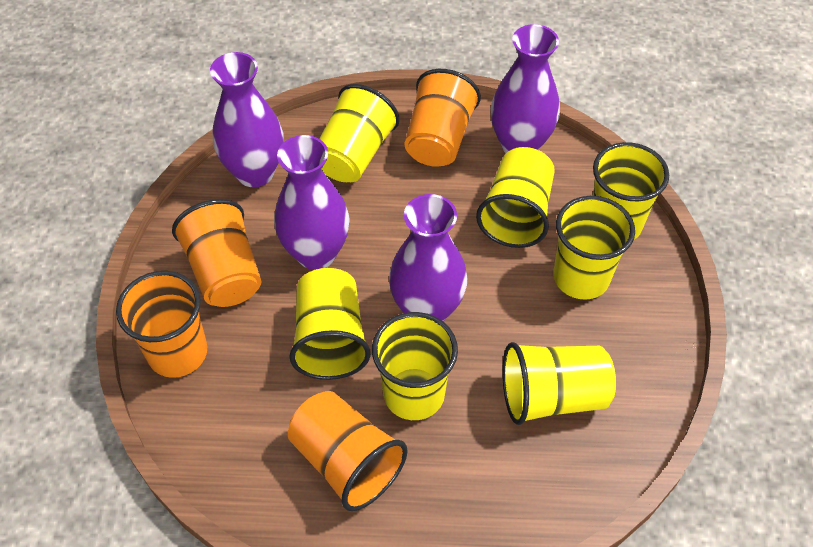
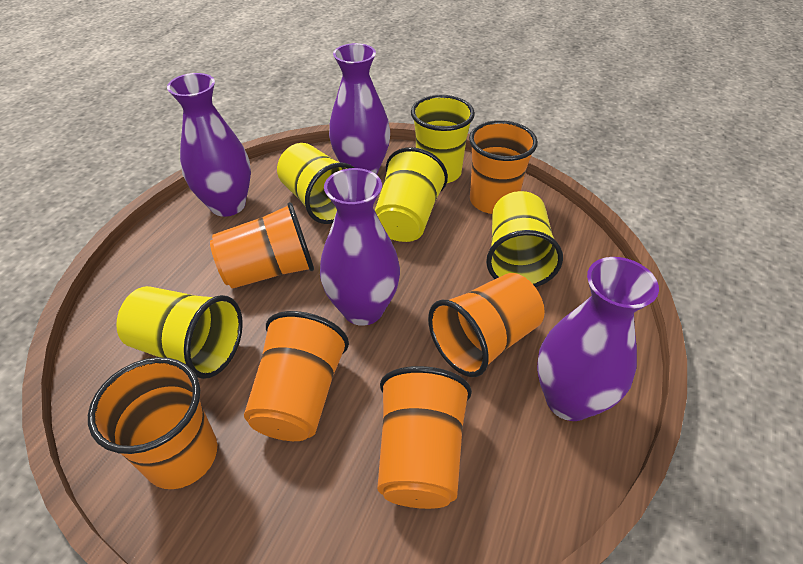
orange cup: [116,271,207,378] [172,199,261,307] [288,391,407,511] [405,69,481,167] = 4 -> [88,357,217,489] [210,202,314,289] [244,311,349,441] [377,366,472,509] [428,273,545,377] [469,120,538,214] = 6
yellow cup: [289,268,371,380] [319,84,400,182] [372,312,458,420] [476,147,555,248] [502,342,616,425] [553,196,635,300] [593,142,669,240] = 7 -> [116,286,243,379] [277,143,355,224] [375,147,448,242] [411,95,475,183] [486,191,563,287] = 5

